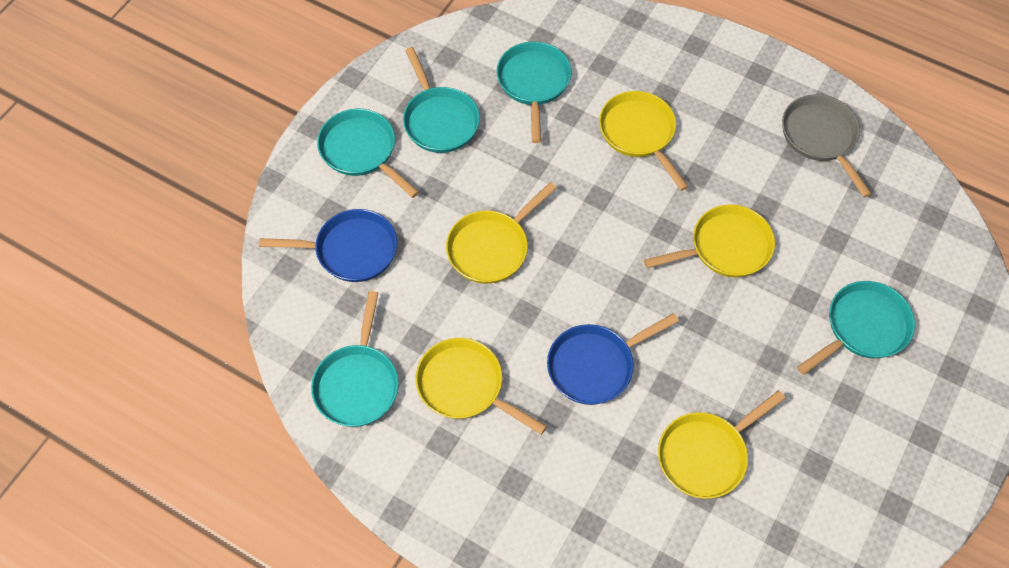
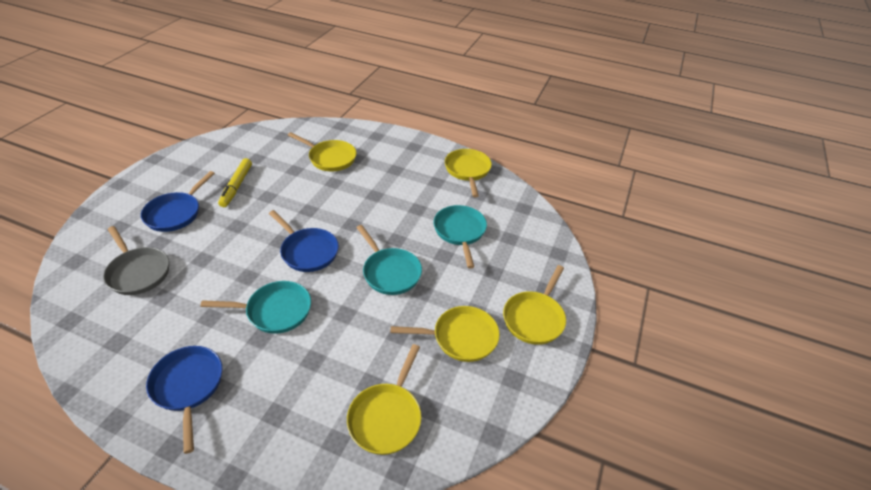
blue pan: [259,209,397,282] [547,313,679,405] = 2 -> [141,171,215,232] [146,346,222,454] [269,210,339,272] = 3
turquoise pan: [311,291,399,427] [317,109,419,198] [403,47,480,153] [496,41,572,143] [797,281,915,375] = 5 -> [200,281,311,334] [356,225,422,295] [434,205,487,268] = 3
yellow marker: none = 0 -> [218,158,252,207] = 1

